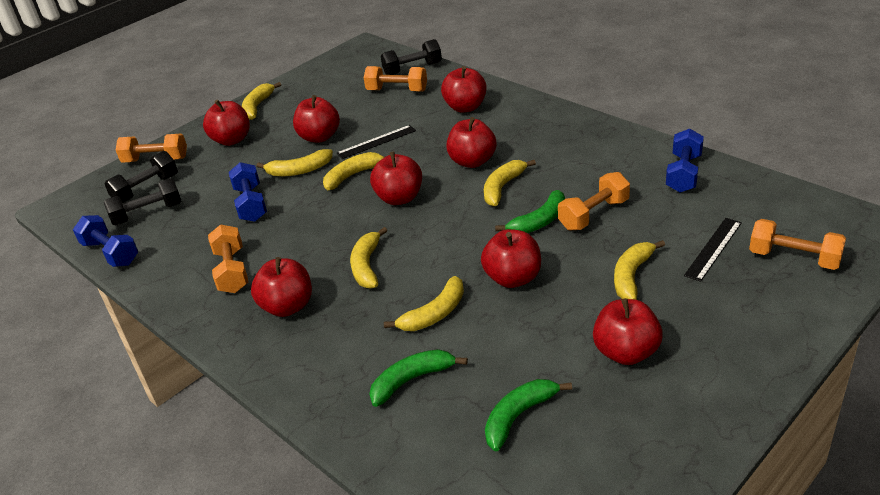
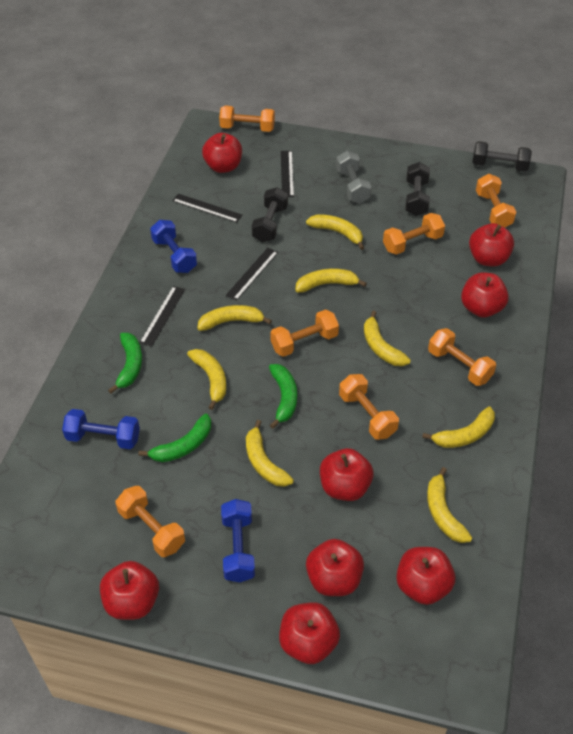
black ruler: [337,125,416,159] [684,218,742,282] = 2 -> [140,286,185,347] [172,194,243,223] [226,248,278,301] [281,151,294,197] = 4
grey dumbbell: none = 0 -> [336,151,371,203] = 1
orange dumbbell: [116,134,187,163] [208,224,248,293] [364,66,427,91] [558,172,630,230] [749,219,846,270] = 5 -> [116,486,185,557] [219,105,275,132] [270,309,339,357] [339,374,399,440] [383,213,445,255] [428,328,496,386] [476,174,516,228] = 7
yellow banana: [242,82,281,120] [257,149,333,176] [323,152,386,190] [350,227,388,288] [384,276,464,331] [484,160,536,206] [614,240,665,300] = 7 -> [187,349,226,410] [197,305,272,331] [246,420,294,487] [295,269,367,293] [306,214,364,250] [364,311,411,366] [422,407,495,448] [427,467,472,543] = 8

